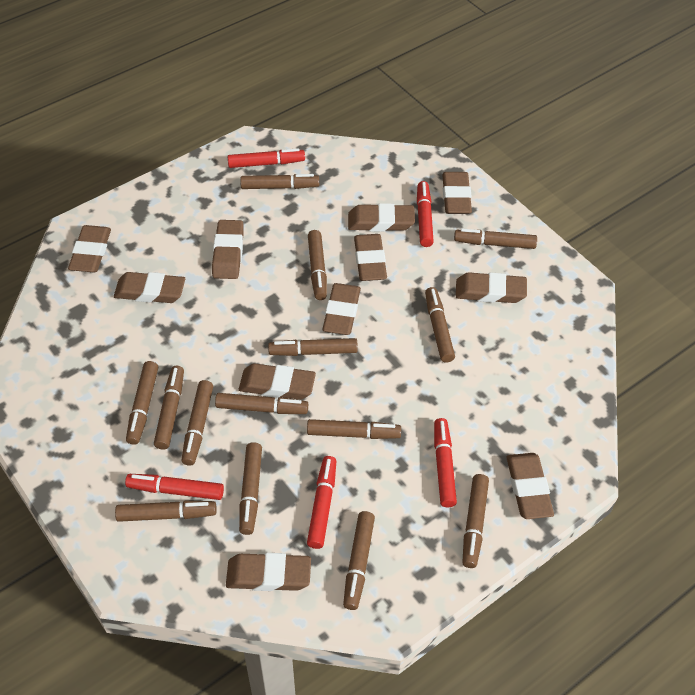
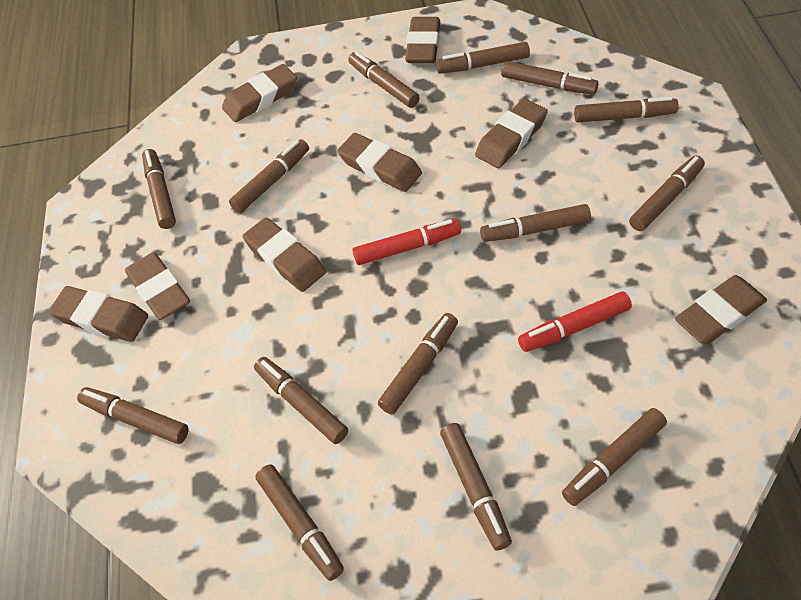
brown eraser: [68,225,111,272] [114,272,185,303] [212,220,244,279] [226,553,311,591] [239,363,316,400] [323,283,361,335] [348,203,415,232] [354,234,387,281] [442,172,472,214] [456,272,527,303] [507,453,554,519] = 11 -> [49,286,148,342] [125,252,190,320] [222,64,297,122] [243,218,326,292] [337,133,422,192] [405,17,440,63] [475,98,548,168] [675,275,767,345] = 8
red marker: [125,474,224,500] [227,148,305,168] [307,456,336,549] [417,181,434,247] [434,418,457,507] = 5 -> [353,219,461,265] [518,292,632,352] = 2

